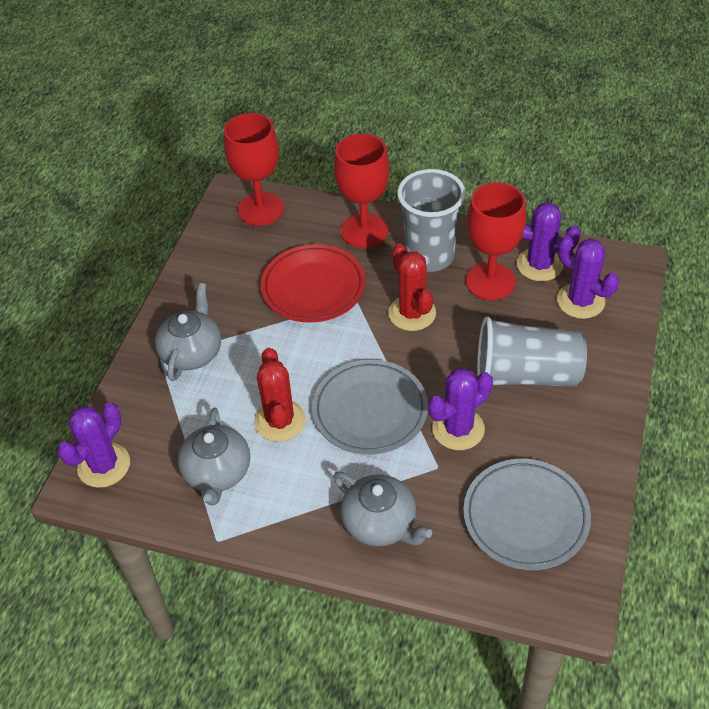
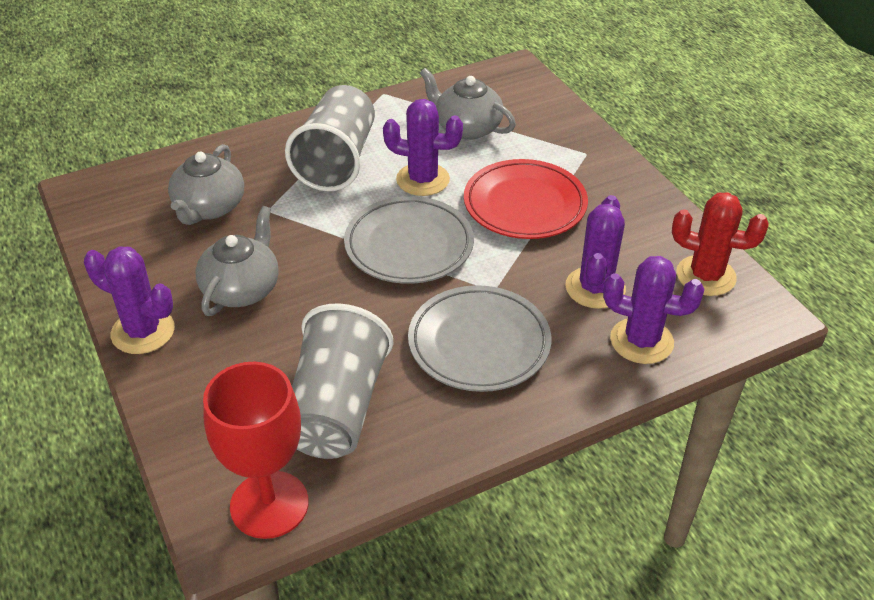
red cactus: [254,348,306,442] [388,243,436,331] = 2 -> [672,192,769,296] = 1
red goblet: [224,113,284,226] [334,134,390,248] [466,183,526,300] = 3 -> [203,362,309,539] = 1

